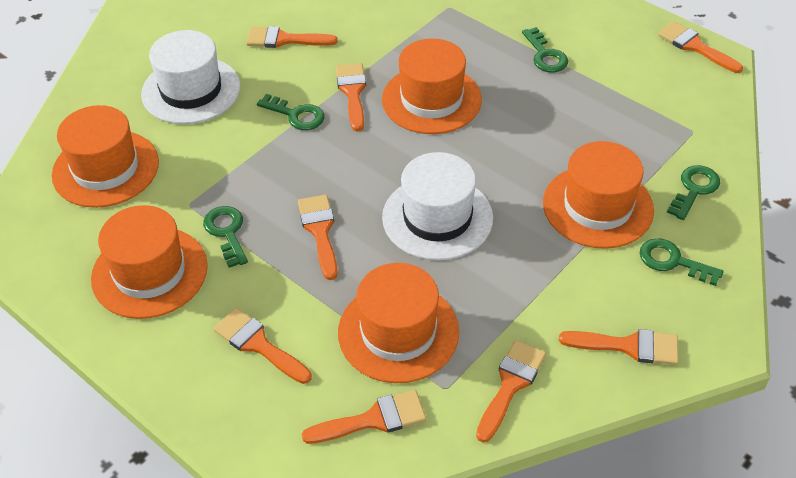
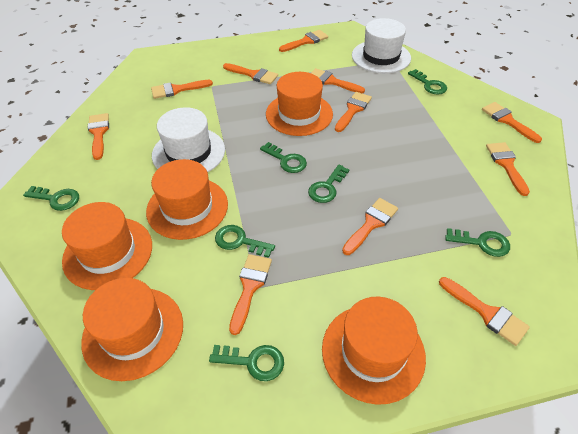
green key: [203,206,248,268] [257,94,325,130] [522,27,568,73] [640,238,724,286] [667,165,720,220] = 5 -> [23,186,79,211] [209,345,284,381] [215,225,275,258] [260,142,307,173] [308,165,349,203] [408,69,447,95] [445,228,510,257] = 7
orange brush: [213,308,312,384] [246,26,338,48] [298,195,338,280] [302,390,426,444] [336,63,366,132] [476,340,546,442] [559,329,679,365] [658,21,743,73] = 8 -> [88,113,109,160] [151,80,213,99] [223,63,278,84] [229,254,272,335] [279,30,328,52] [311,68,365,93] [335,92,372,132] [342,198,398,255] [439,277,530,346] [482,102,542,143] [486,142,530,196] = 11

